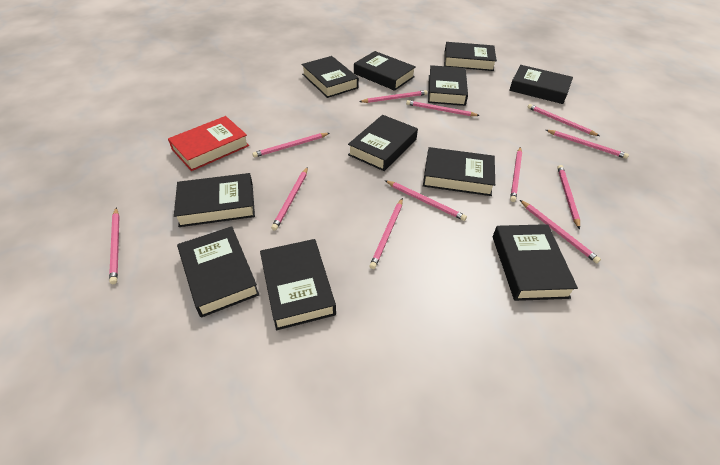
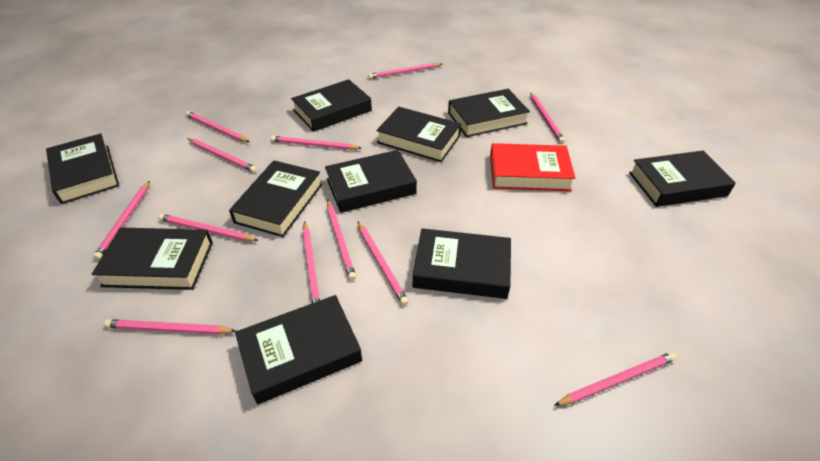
black book: [174,173,255,227] [177,226,259,318] [260,239,336,330] [301,56,359,98] [348,115,418,171] [354,51,416,91] [423,147,495,196] [428,65,468,106] [444,42,497,71] [493,224,578,301] [509,65,573,104] = 11 -> [46,133,119,204] [91,228,213,290] [229,160,322,237] [235,295,362,405] [291,79,372,132] [325,150,417,213] [376,107,461,162] [413,228,511,299] [448,89,530,137] [629,151,736,207] = 10

